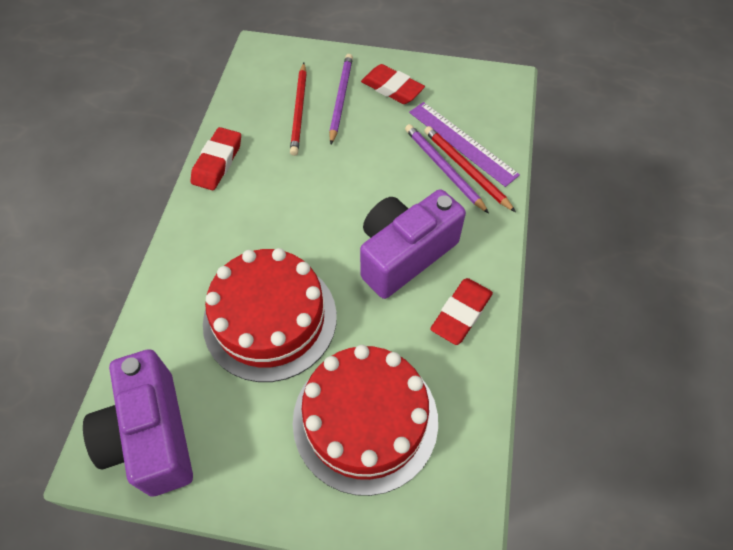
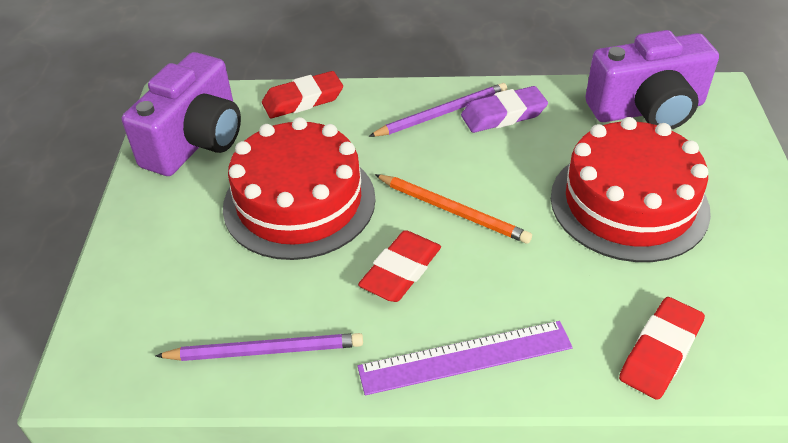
orange pencil: none = 0 -> [375,174,532,244] = 1
purple eraser: none = 0 -> [461,86,548,133] = 1
red pencil: [290,63,307,156] [424,126,516,212] = 2 -> none = 0

